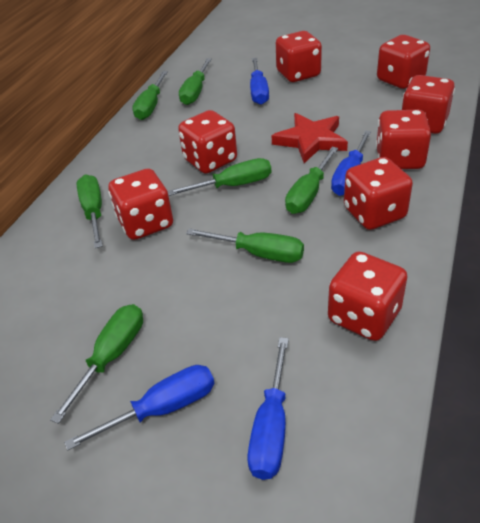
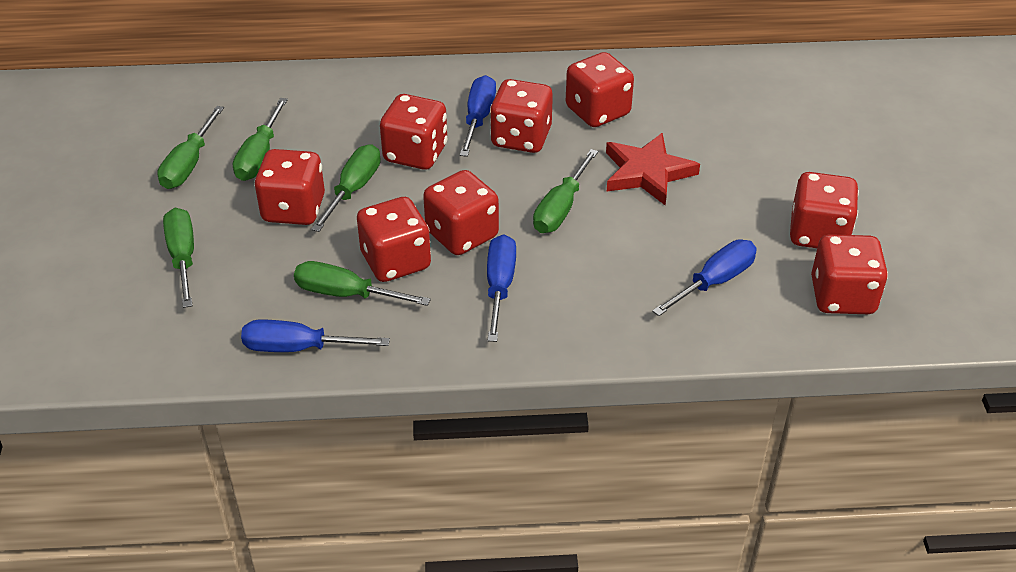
green screwdriver: [50,304,143,424] [76,175,103,248] [132,71,168,120] [168,158,271,196] [179,58,212,105] [186,228,304,263] [285,147,338,214] = 7 -> [157,106,224,189] [163,208,194,308] [233,98,288,181] [294,261,431,306] [311,144,381,232] [533,149,598,233] = 6

